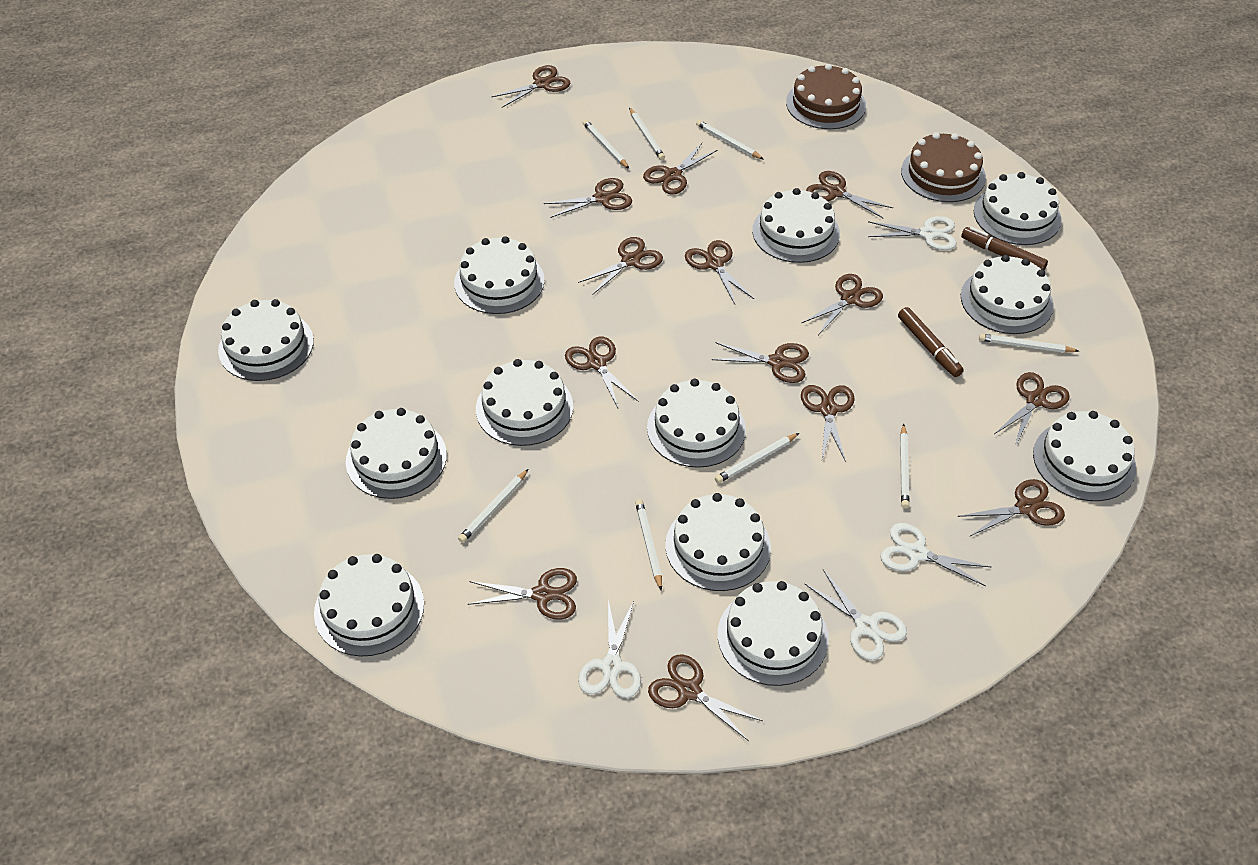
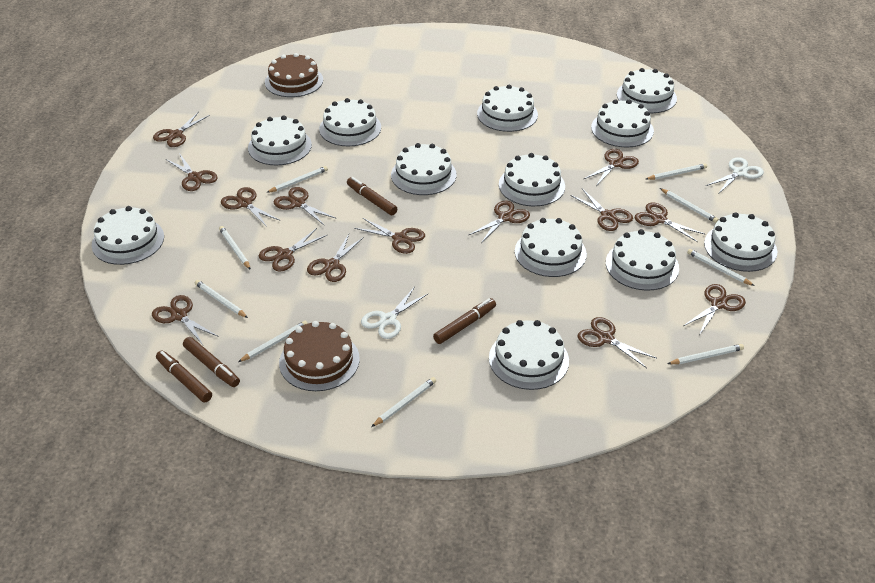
brown marker: [898,307,964,377] [961,227,1048,270] = 2 -> [156,351,212,403] [183,337,240,387] [347,177,397,215] [433,298,496,344] = 4
white pencil: [458,469,528,543] [583,120,629,169] [629,108,665,160] [635,499,662,591] [696,120,763,159] [715,433,799,483] [900,424,909,509] [979,334,1079,353] = 8 -> [195,280,248,318] [219,226,251,270] [238,321,308,362] [266,166,328,193] [371,377,436,427] [646,164,707,180] [660,188,719,223] [667,344,744,364] [687,249,755,286] = 9
white scissors: [578,599,641,698] [804,569,907,660] [868,216,957,250] [880,523,991,586] = 4 -> [361,288,429,339] [706,157,764,194] = 2

